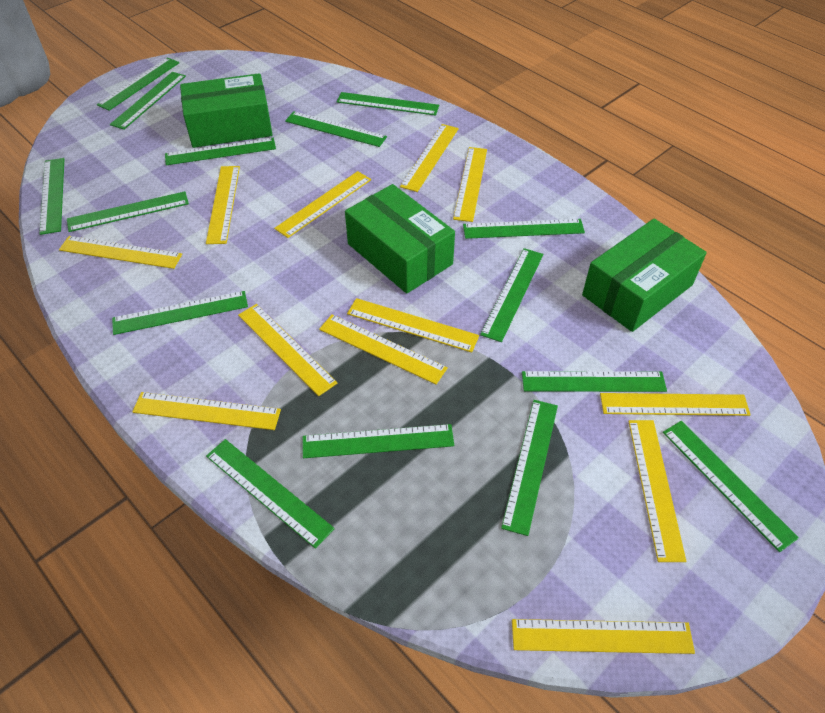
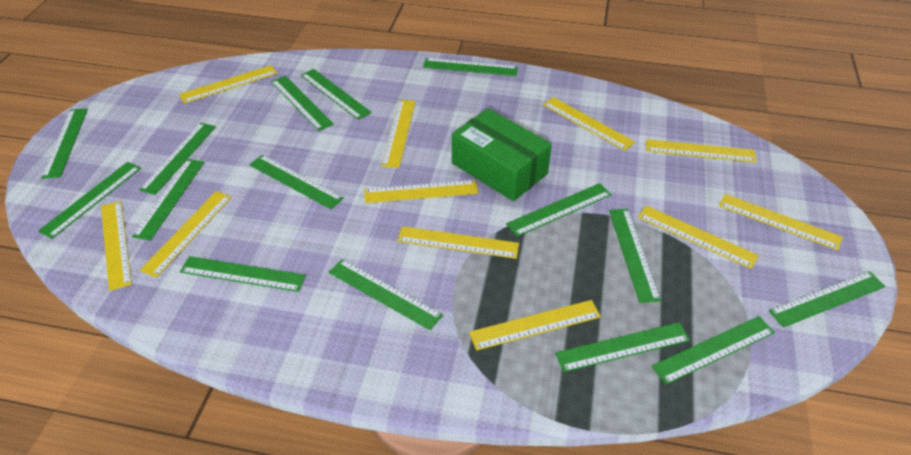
green box: [180,73,273,148] [345,184,455,294] [582,219,707,332] = 3 -> [452,108,552,201] = 1
yellow ruler: [59,236,182,269] [132,392,281,430] [206,166,240,244] [238,304,337,396] [274,171,371,238] [319,315,448,384] [347,298,479,352] [400,124,459,192] [453,147,487,222] [512,619,695,654] [600,393,751,416] [628,420,686,562] = 12 -> [101,201,132,291] [140,191,232,278] [179,65,277,104] [364,180,478,203] [381,100,416,168] [397,226,519,259] [469,300,601,351] [543,97,635,151] [638,205,759,269] [646,139,757,163] [719,194,843,250] = 11

